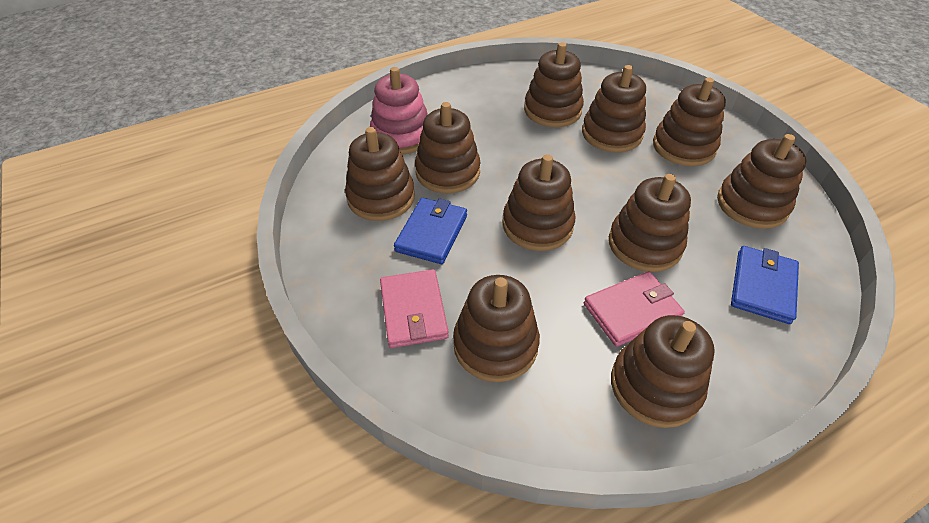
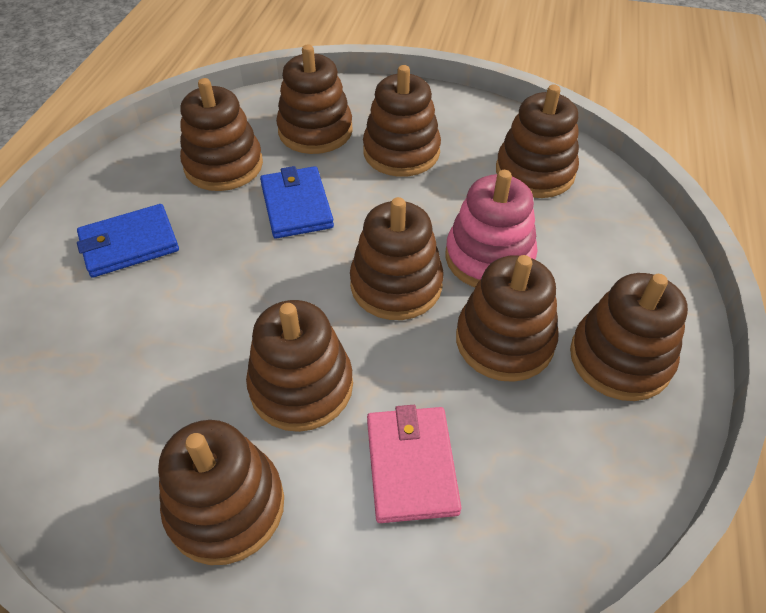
brown stacking toy: [345,127,415,221] [415,102,480,193] [453,275,540,382] [502,154,576,251] [524,43,584,127] [582,65,646,152] [609,174,691,272] [611,315,715,428] [653,77,726,166] [717,134,806,229] = 10 -> [158,420,284,565] [180,78,263,191] [246,300,353,432] [276,44,353,154] [350,197,444,320] [363,65,441,177] [456,255,559,382] [496,84,579,198] [570,273,688,401] = 9
pink wallet: [380,269,449,348] [584,271,685,347] = 2 -> [367,405,462,523] = 1

